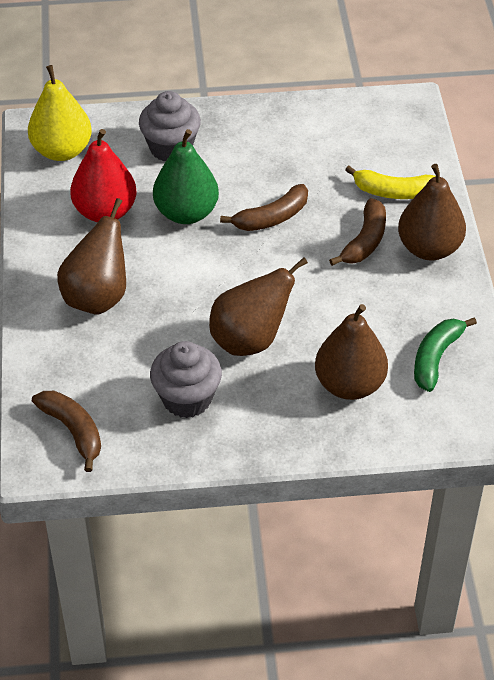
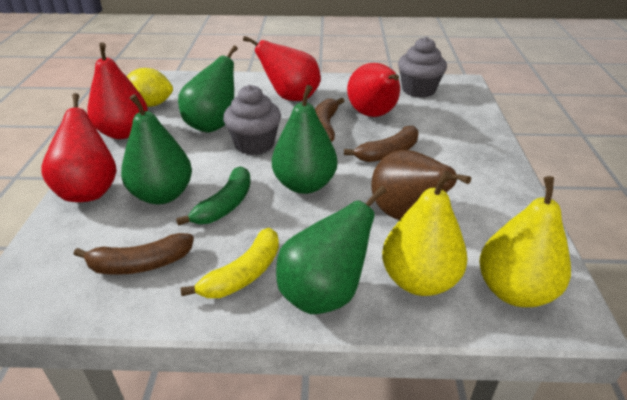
brown pear: [57,198,126,314] [209,257,308,356] [315,304,388,400] [398,164,466,260] = 4 -> [371,150,471,220] = 1
green pear: [153,129,219,224] = 1 -> [121,94,192,204] [178,45,238,133] [272,85,337,194] [276,185,387,314] = 4
red pear: [70,129,137,222] = 1 -> [42,93,117,202] [87,43,148,139] [243,36,321,101] [347,63,400,117] = 4
yellow lemon: none = 0 -> [126,68,173,107] = 1
yellow pear: [28,65,92,161] = 1 -> [382,171,468,296] [479,176,571,307] = 2

